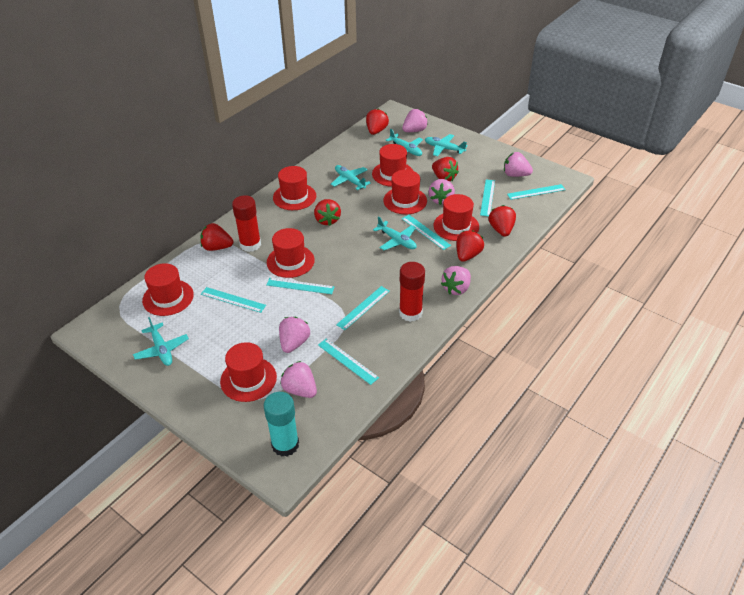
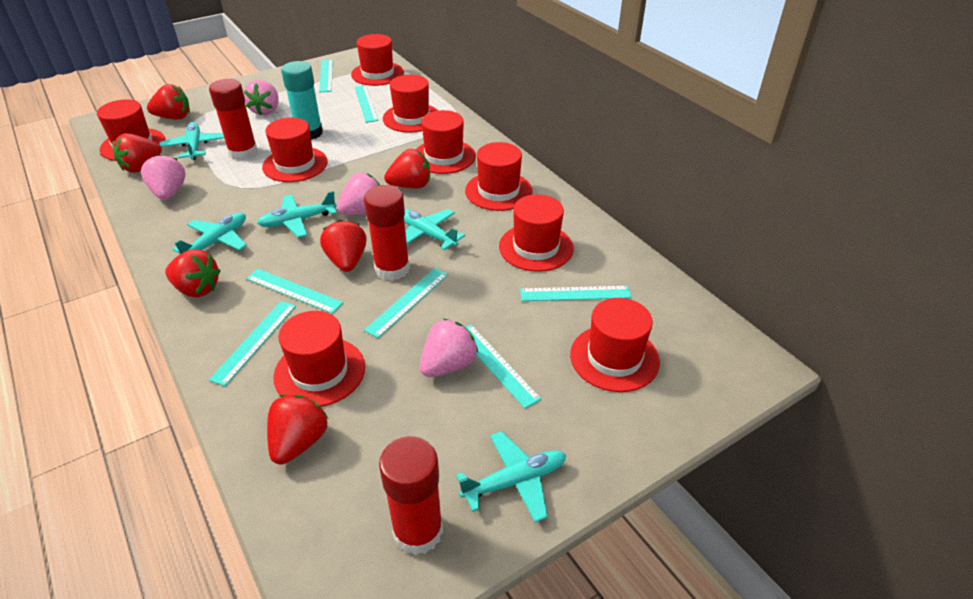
pink strawberry: [279,317,310,353] [280,361,317,398] [402,109,428,132] [429,179,455,205] [441,266,471,295] [504,152,533,177] = 6 -> [141,154,186,200] [244,80,279,115] [337,173,380,215] [420,319,478,377] = 4
red glue stick: [232,195,261,252] [399,262,425,322] = 2 -> [209,79,258,161] [364,185,410,281] [379,436,443,555] = 3
red hat: [142,263,194,316] [220,342,277,402] [267,228,315,278] [273,166,316,210] [372,144,413,187] [383,170,427,214] [434,194,479,241] = 7 -> [97,99,165,161] [262,118,328,182] [273,311,365,407] [351,34,404,86] [383,75,438,133] [416,110,476,174] [465,142,533,211] [499,194,574,272] [570,298,660,392] = 9

